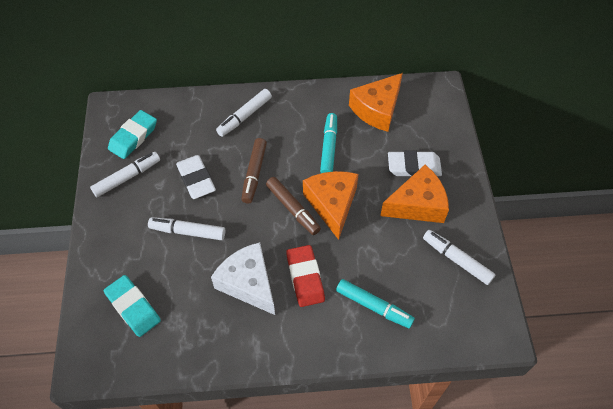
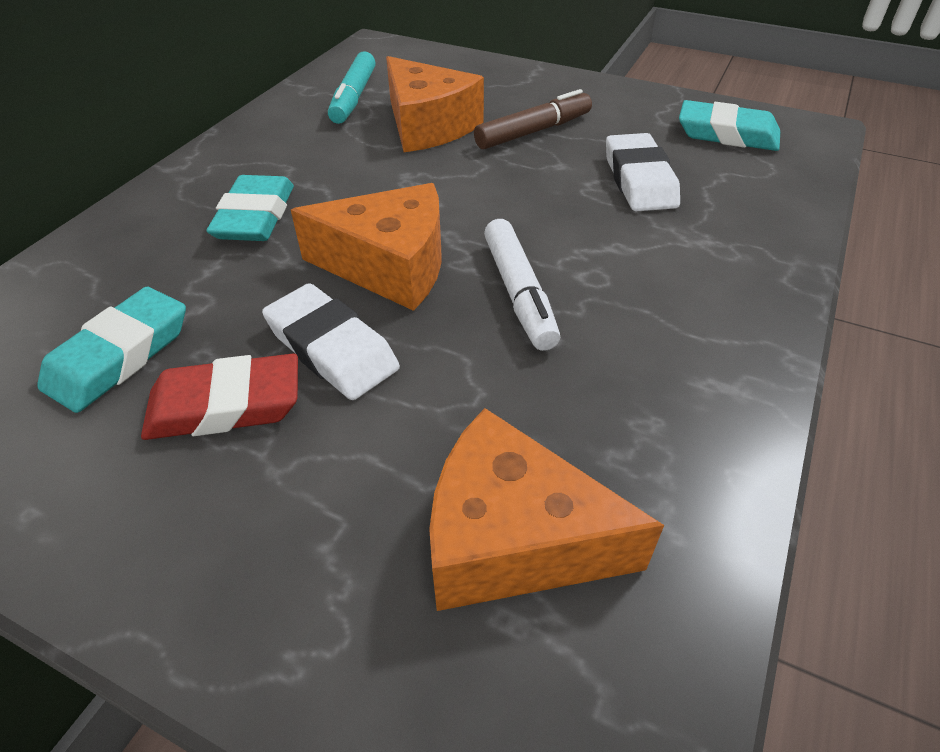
brown marker: [241,138,267,204] [266,177,321,235] = 2 -> [474,89,592,149] = 1
turquoise eraser: [104,275,161,337] [108,110,157,159] = 2 -> [37,287,186,413] [206,175,294,241] [679,100,780,151] = 3
turquoise marker: [320,113,337,173] [336,279,415,329] = 2 -> [328,51,376,124] = 1
white cheese: [211,242,275,315] = 1 -> none = 0
white marker: [90,152,160,197] [148,217,225,240] [216,89,272,137] [423,230,496,285] = 4 -> [484,219,560,351] = 1

